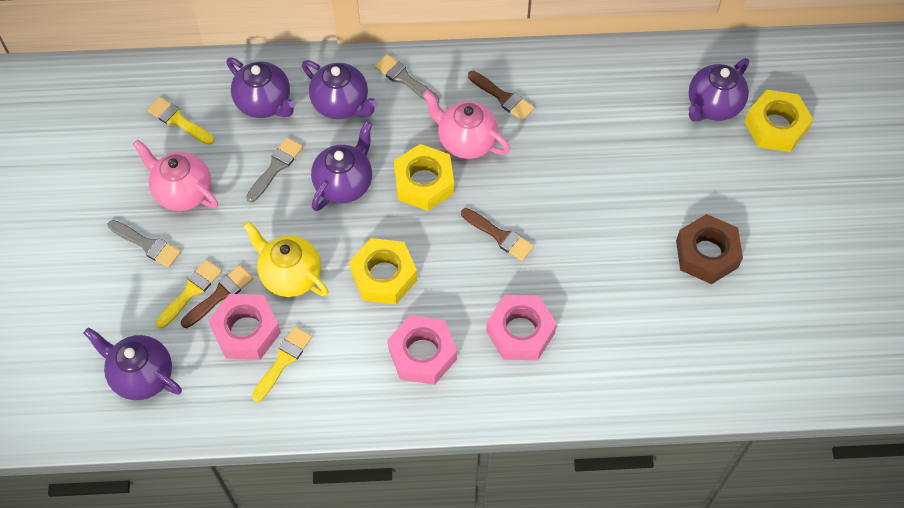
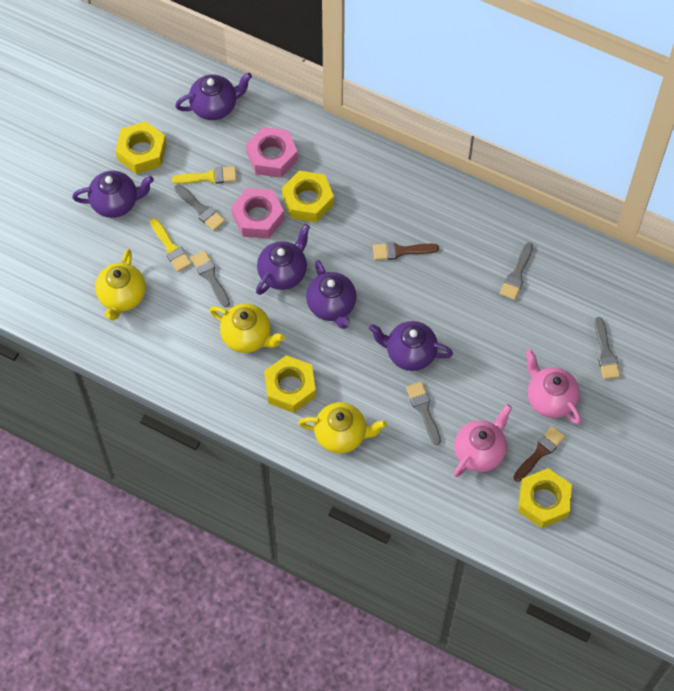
brown brush: [181,265,253,328] [461,208,534,261] [468,71,534,121] = 3 -> [373,242,439,260] [514,426,565,482] = 2
brown nut: [676,214,743,284] = 1 -> none = 0
grey brush: [108,220,181,268] [246,137,303,202] [375,54,439,103] = 3 -> [174,184,225,231] [191,251,230,307] [406,382,441,445] [500,242,533,300] [595,317,620,379] = 5
pink nut: [208,294,281,360] [387,315,457,385] [486,295,557,361] = 3 -> [231,188,284,239] [246,127,298,178] = 2
yellow brush: [147,97,214,145] [156,260,222,329] [252,326,312,402] = 3 -> [150,218,192,272] [172,166,237,184] = 2
yellow nut: [349,238,417,305] [394,144,454,211] [744,90,813,152] = 3 -> [115,121,167,174] [264,355,316,413] [282,171,334,222] [518,468,572,528] = 4
yellow teapot: [243,221,328,297] = 1 -> [95,249,146,321] [209,303,285,353] [298,402,387,454] = 3

